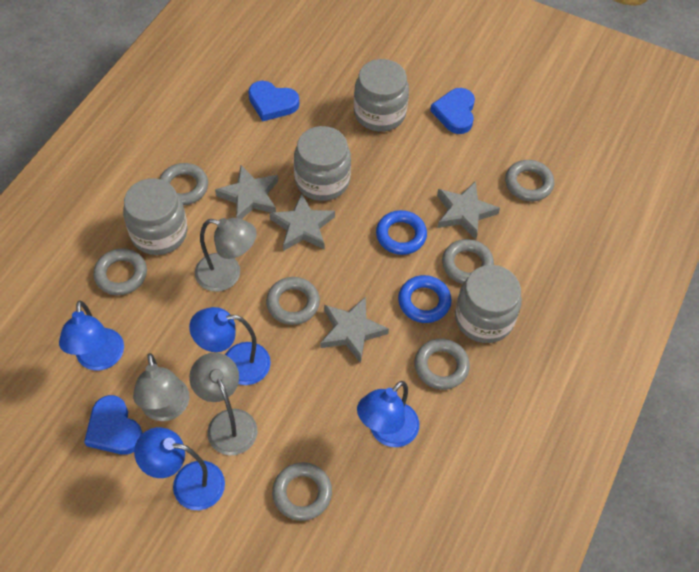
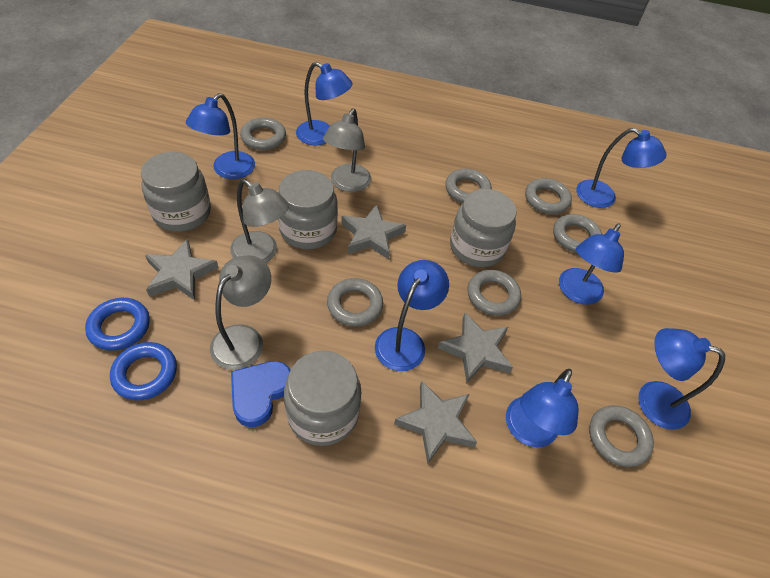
blue heart: [84,395,143,455] [248,81,299,121] [430,88,475,134] = 3 -> [231,361,290,427] = 1
blue lamp: [59,300,124,370] [134,427,225,510] [189,307,271,385] [357,381,419,447] = 4 -> [186,93,255,179] [296,62,353,146] [375,260,449,371] [506,369,578,447] [559,223,624,304] [576,128,667,208] [638,328,725,430] = 7

